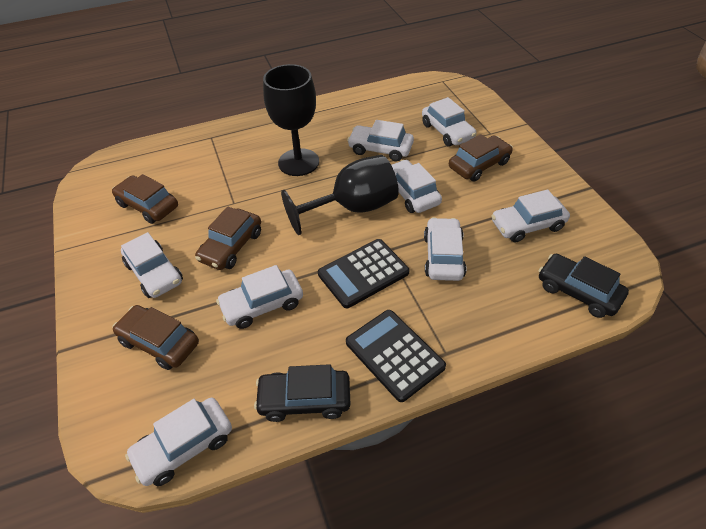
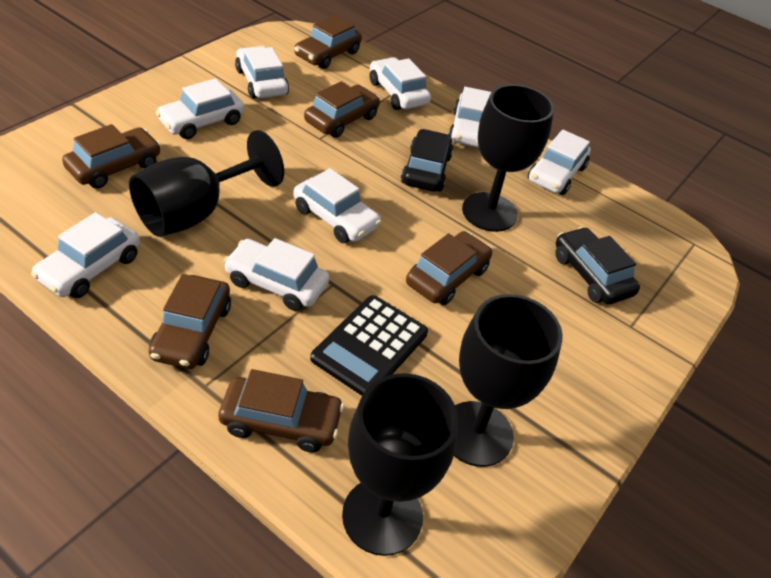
black calculator: [318,239,409,308] [346,310,446,402] = 2 -> [310,295,428,396] = 1
black goblet: [263,64,319,176] [281,155,399,235] = 2 -> [129,130,284,237] [342,373,458,556] [454,294,563,467] [462,84,554,232] = 4
brown car: [112,174,178,224] [113,305,199,370] [195,206,261,270] [449,134,513,182] = 4 -> [62,124,161,189] [149,274,231,369] [219,369,344,452] [294,15,362,69] [304,81,380,138] [406,231,492,305] = 6

